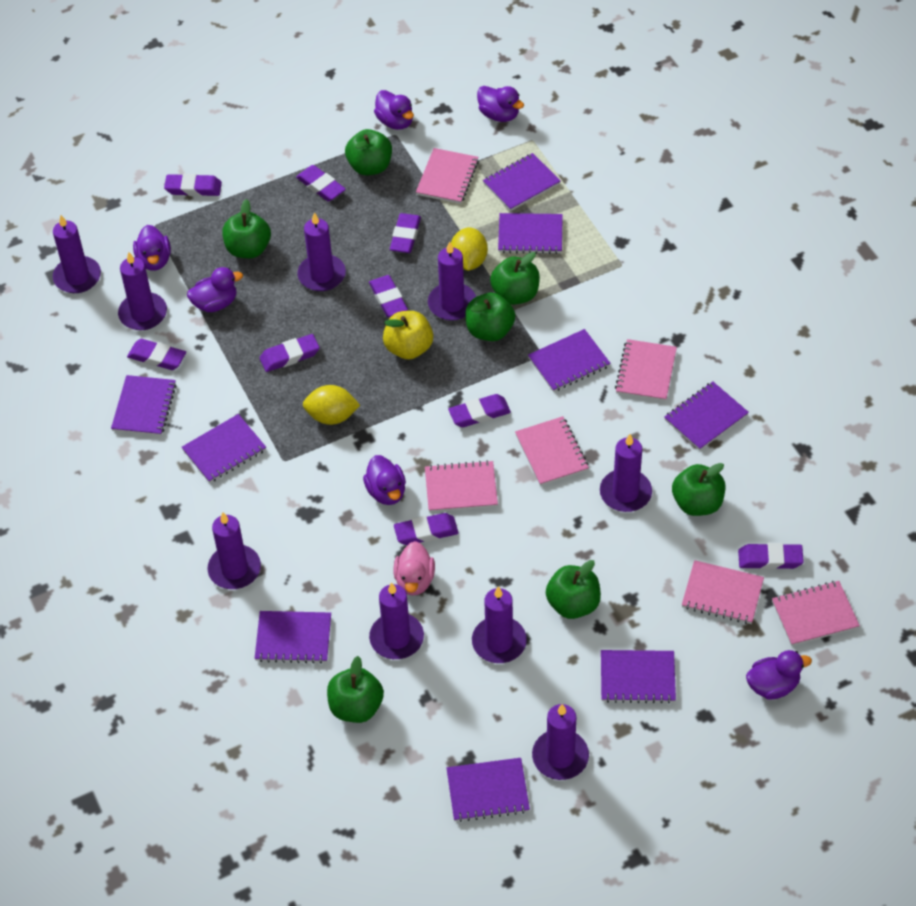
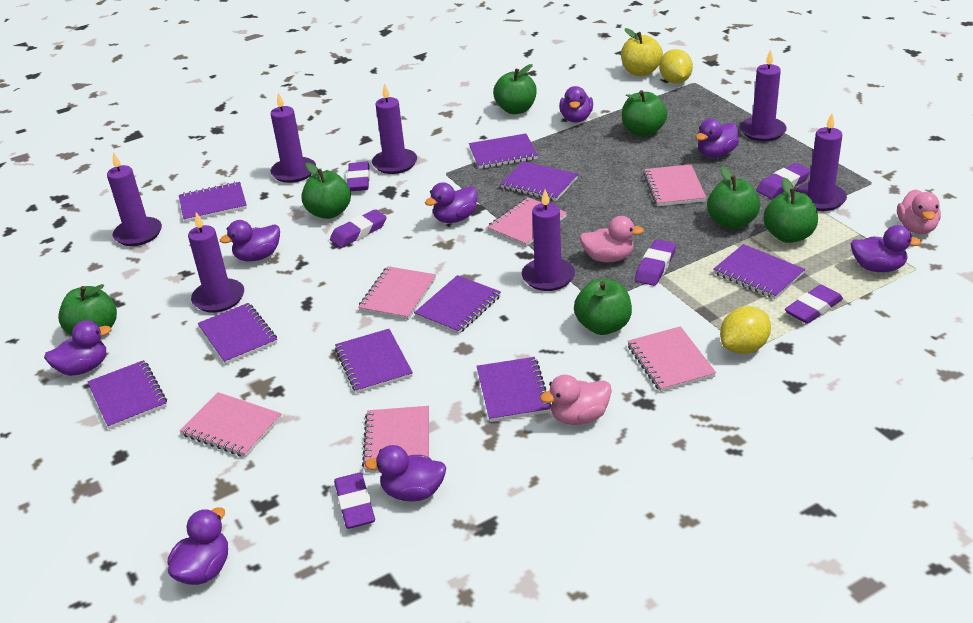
pink duck: [394,541,435,596] = 1 -> [540,375,612,425] [579,216,644,263] [897,189,941,234] = 3
purple candle: [53,215,101,293] [118,252,167,330] [208,512,261,589] [297,212,346,291] [369,582,424,659] [428,242,476,321] [472,586,527,663] [532,704,589,780] [600,434,652,512] = 9 -> [107,152,162,246] [188,212,244,313] [271,92,316,183] [372,83,417,174] [522,190,575,291] [740,50,787,141] [796,113,847,211] = 7
purple duck: [133,225,171,271] [187,267,243,312] [363,455,406,505] [374,90,414,130] [477,86,524,122] [746,650,812,700] = 6 -> [44,320,111,376] [168,507,228,585] [220,220,280,261] [365,445,446,501] [425,182,477,223] [559,86,593,123] [696,119,739,158] [850,225,922,272] = 8
purple eraser: [127,339,186,370] [164,174,222,196] [260,334,320,372] [296,165,346,202] [369,275,408,317] [390,213,421,253] [394,513,459,545] [448,394,511,427] [738,543,804,569] = 9 -> [330,209,387,248] [334,472,375,529] [347,162,370,191] [635,239,676,286] [756,163,811,199] [785,285,843,324] = 6

